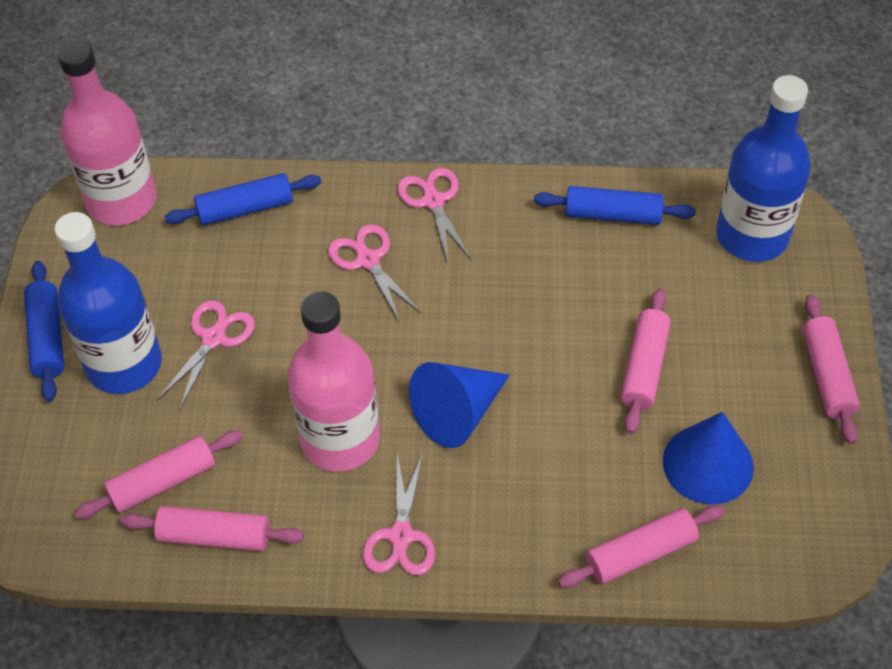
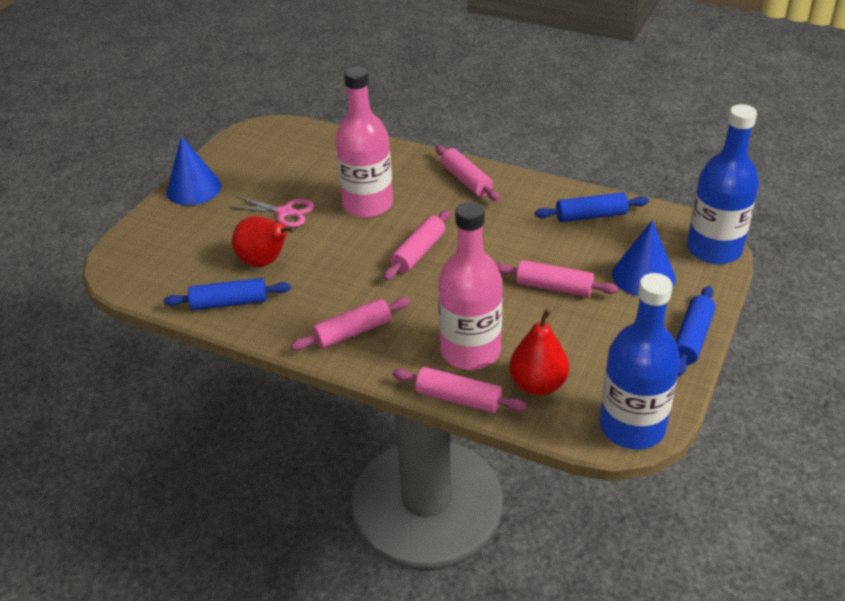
pink scissors: [157,300,255,410] [328,224,421,322] [363,453,435,575] [397,168,471,262] = 4 -> [229,197,314,227] = 1
red pear: none = 0 -> [232,216,296,267] [509,308,569,396] = 2

